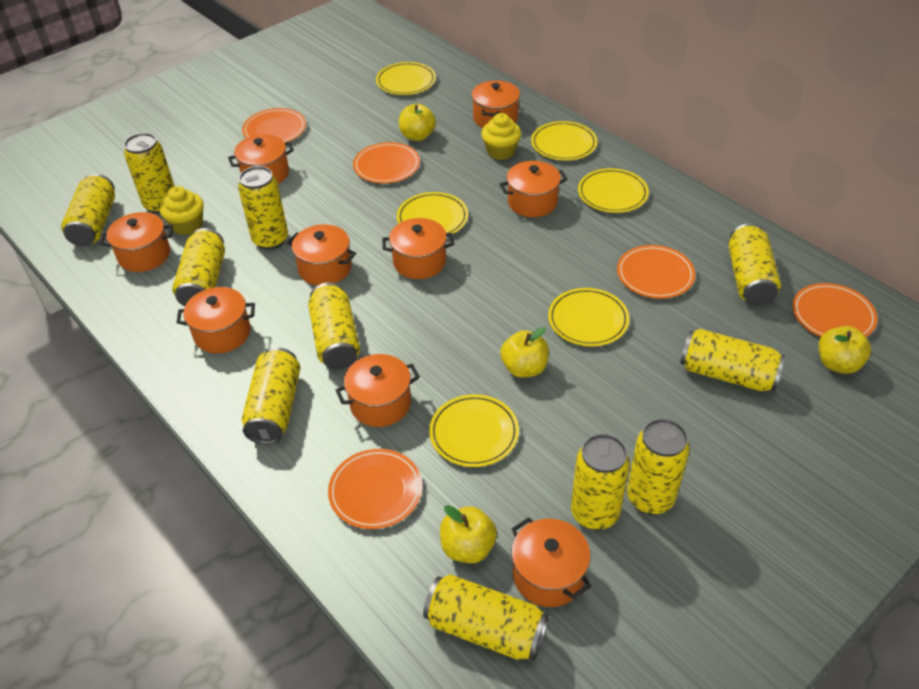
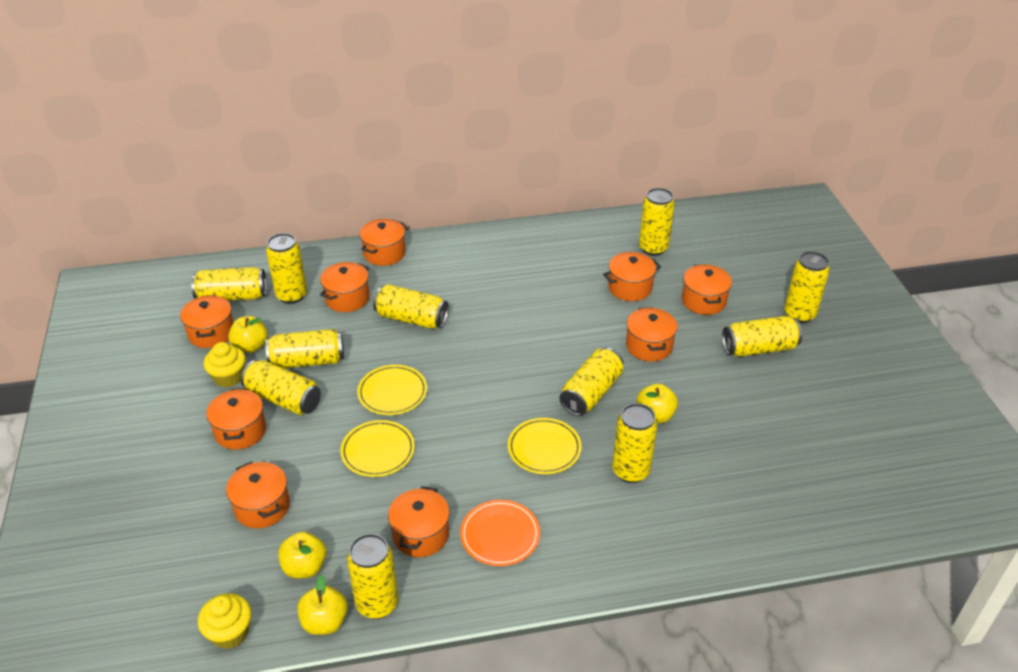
orange plate: [242,108,306,143] [328,449,422,529] [353,142,420,183] [617,245,695,299] [792,283,878,337] = 5 -> [460,500,540,566] = 1
yellow plate: [376,62,436,95] [397,192,468,234] [429,394,519,467] [531,121,597,161] [548,288,629,346] [578,168,649,213] = 6 -> [340,420,415,477] [357,365,427,415] [508,418,582,474] = 3

